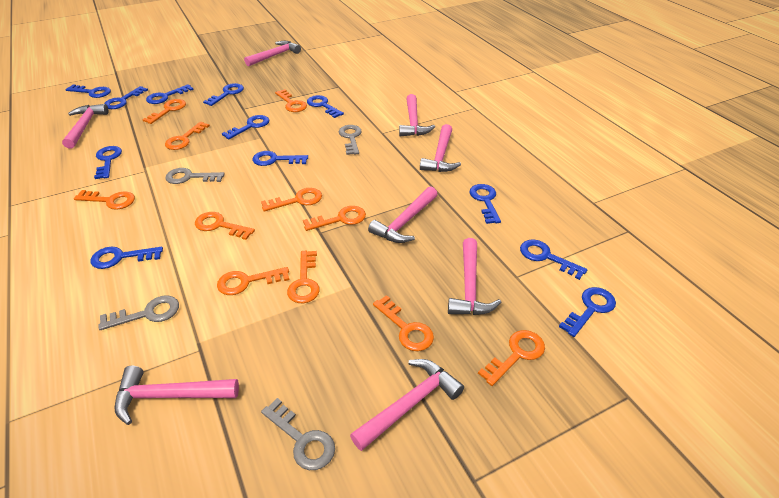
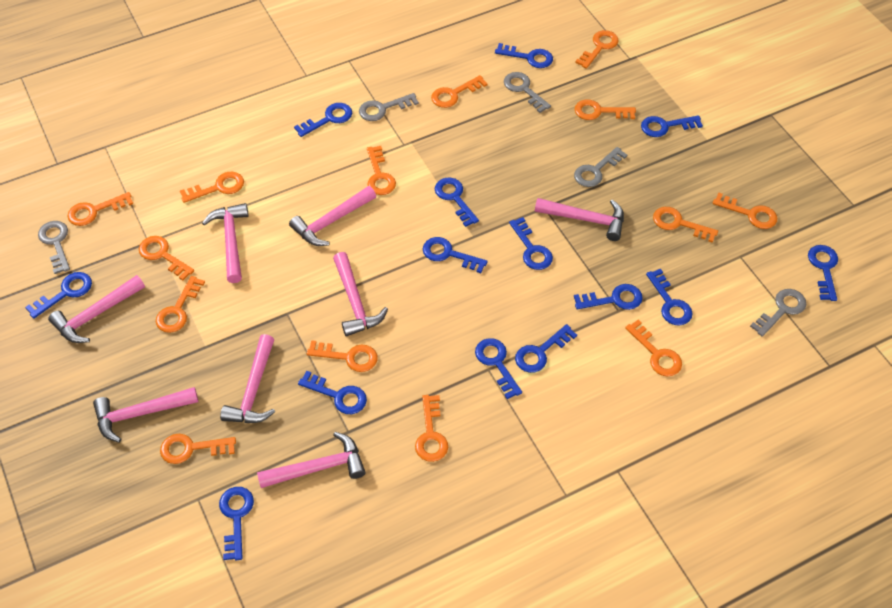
blue key: [66,85,111,98] [91,247,163,269] [94,146,122,179] [104,86,148,109] [146,84,194,104] [203,83,244,106] [222,115,269,139] [252,151,308,166] [307,95,344,118] [470,184,501,224] [520,239,587,280] [559,287,616,337] = 12 -> [25,272,92,319] [219,487,254,560] [294,103,352,137] [298,371,367,414] [423,237,488,273] [435,178,479,227] [475,338,522,399] [495,43,553,68] [509,217,553,270] [515,324,577,373] [574,284,643,310] [641,115,703,137] [646,269,693,325] [808,245,838,301] = 14
grey key: [98,295,179,330] [165,168,225,184] [261,398,335,470] [339,125,362,155] = 4 -> [38,221,70,274] [359,93,419,121] [504,72,551,113] [574,147,627,187] [750,289,806,337] = 5
orange key: [74,190,135,210] [142,99,186,124] [165,122,210,150] [195,212,255,240] [217,267,289,295] [261,188,322,212] [275,89,307,112] [287,251,320,303] [303,206,366,231] [373,295,434,351] [478,330,545,386] = 11 -> [67,192,133,226] [139,236,194,280] [156,276,205,333] [160,434,236,464] [180,172,244,203] [307,340,378,372] [367,146,396,195] [415,395,448,462] [431,75,488,108] [574,100,636,120] [575,30,619,69] [625,320,682,376] [653,207,718,243] [713,192,777,229] = 14

